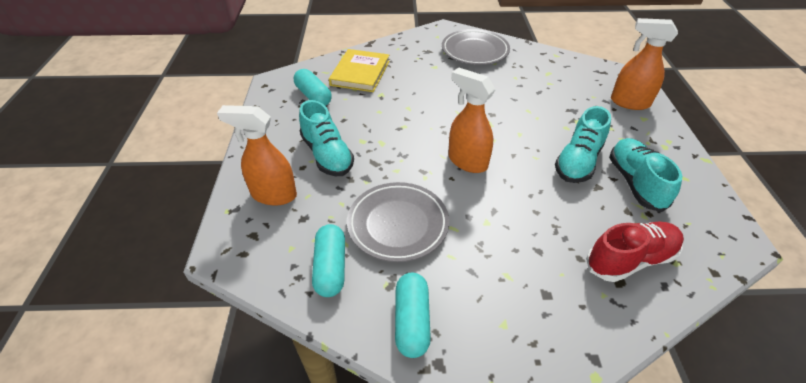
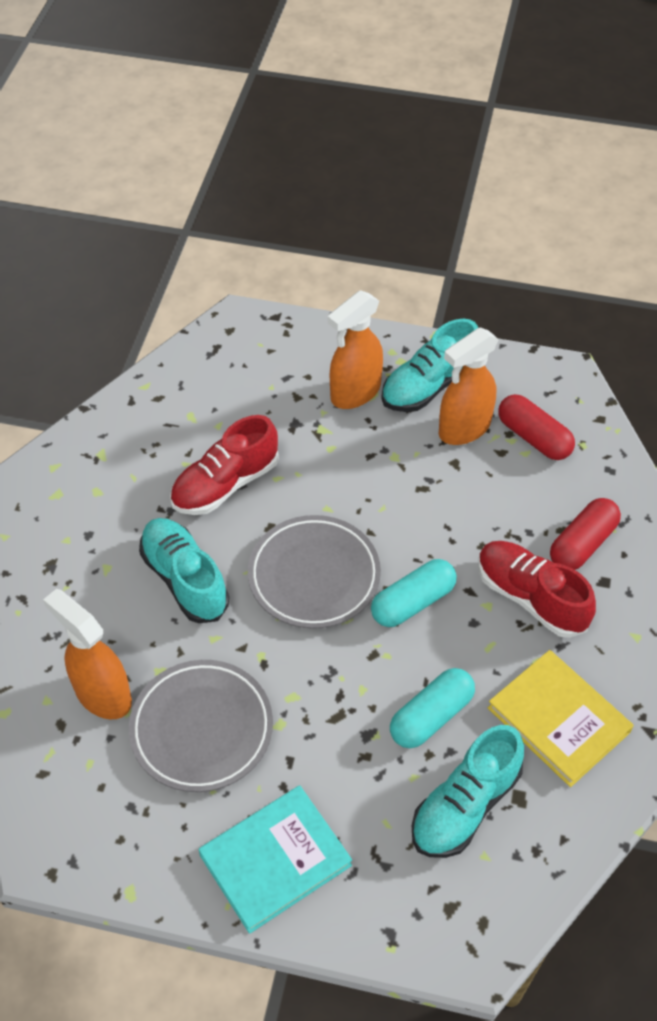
red capsule: none = 0 -> [498,394,575,460] [550,498,621,570] = 2
red shoe: [586,222,684,282] = 1 -> [170,415,279,515] [478,541,596,638] = 2
turquoise book: none = 0 -> [198,785,352,934] = 1
turquoise capsule: [294,69,332,106] [312,224,345,297] [395,273,431,358] = 3 -> [371,559,457,627] [390,668,475,748] = 2

